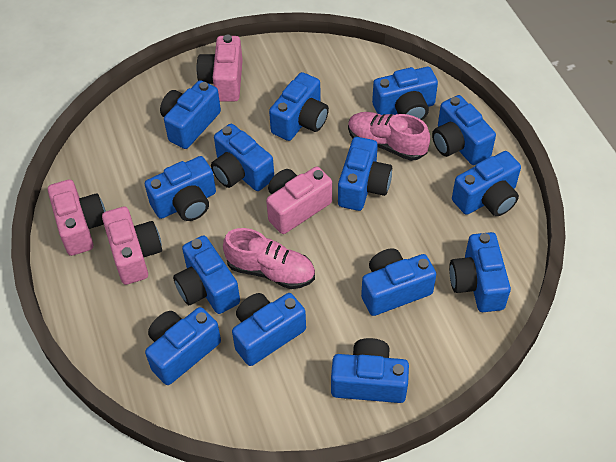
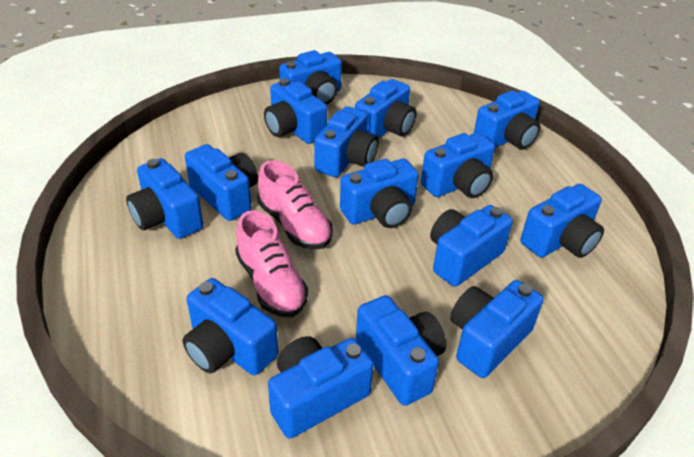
blue camera: [145,156,216,221] [145,307,221,385] [160,80,221,149] [173,235,240,314] [211,124,274,191] [232,293,306,366] [269,72,329,141] [331,338,409,403] [338,137,392,211] [361,248,436,316] [372,67,438,120] [432,95,496,165] [449,232,511,312] [452,151,521,216] = 14 -> [126,158,203,239] [182,278,278,375] [185,144,258,221] [264,79,327,144] [268,336,374,439] [279,50,342,104] [314,106,378,177] [340,159,419,228] [355,79,416,139] [356,295,446,406] [421,133,495,198] [430,205,513,287] [450,280,544,378] [474,90,541,149] [521,184,604,258] = 15
pink camera: [48,179,106,256] [102,206,162,285] [197,35,243,101] [266,166,332,234] = 4 -> none = 0

